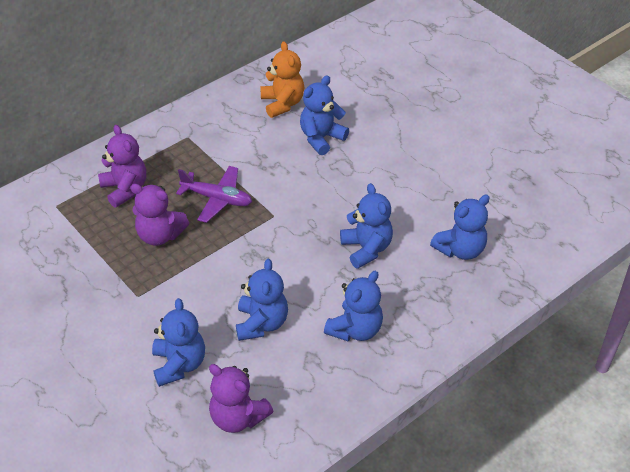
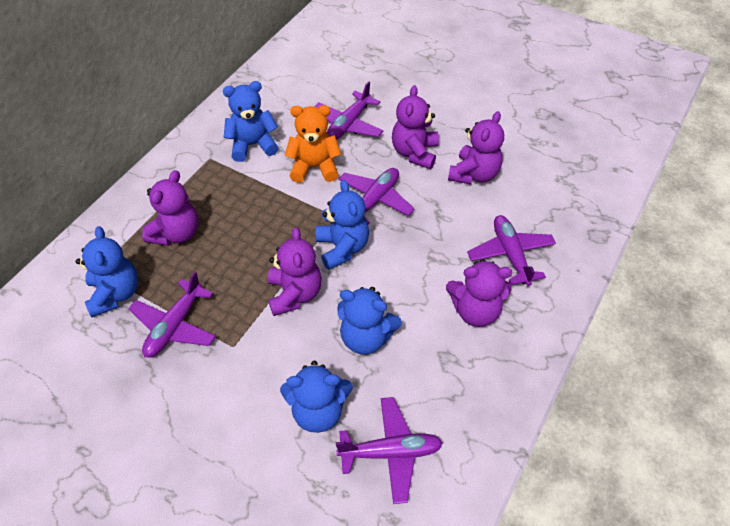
blue teddy bear: [152,298,205,387] [236,259,288,341] [300,75,349,155] [324,271,383,341] [340,183,393,269] [430,195,490,260] = 6 -> [76,226,138,317] [223,81,279,162] [280,361,353,433] [316,180,369,270] [337,287,402,355] = 5
purple plane: [176,166,252,223] = 1 -> [128,271,216,358] [314,81,384,140] [336,397,443,504] [338,168,415,225] [467,215,556,286] = 5
purple teddy bear: [98,125,146,208] [130,184,189,246] [209,364,274,433] = 3 -> [142,170,198,246] [268,227,322,316] [392,85,439,169] [446,259,512,327] [448,111,504,185] = 5

